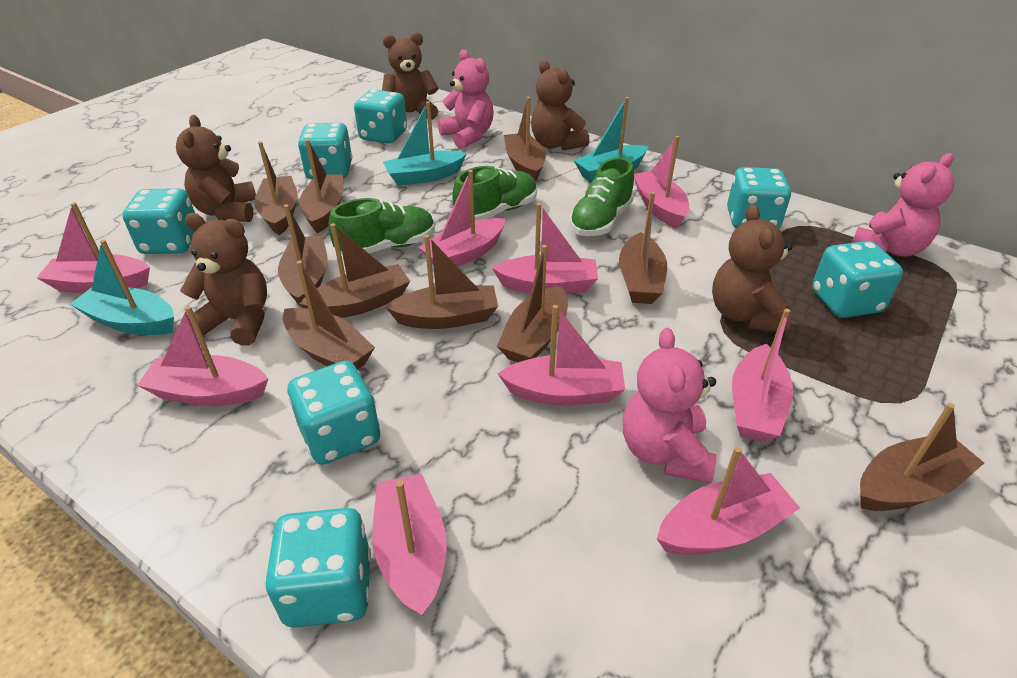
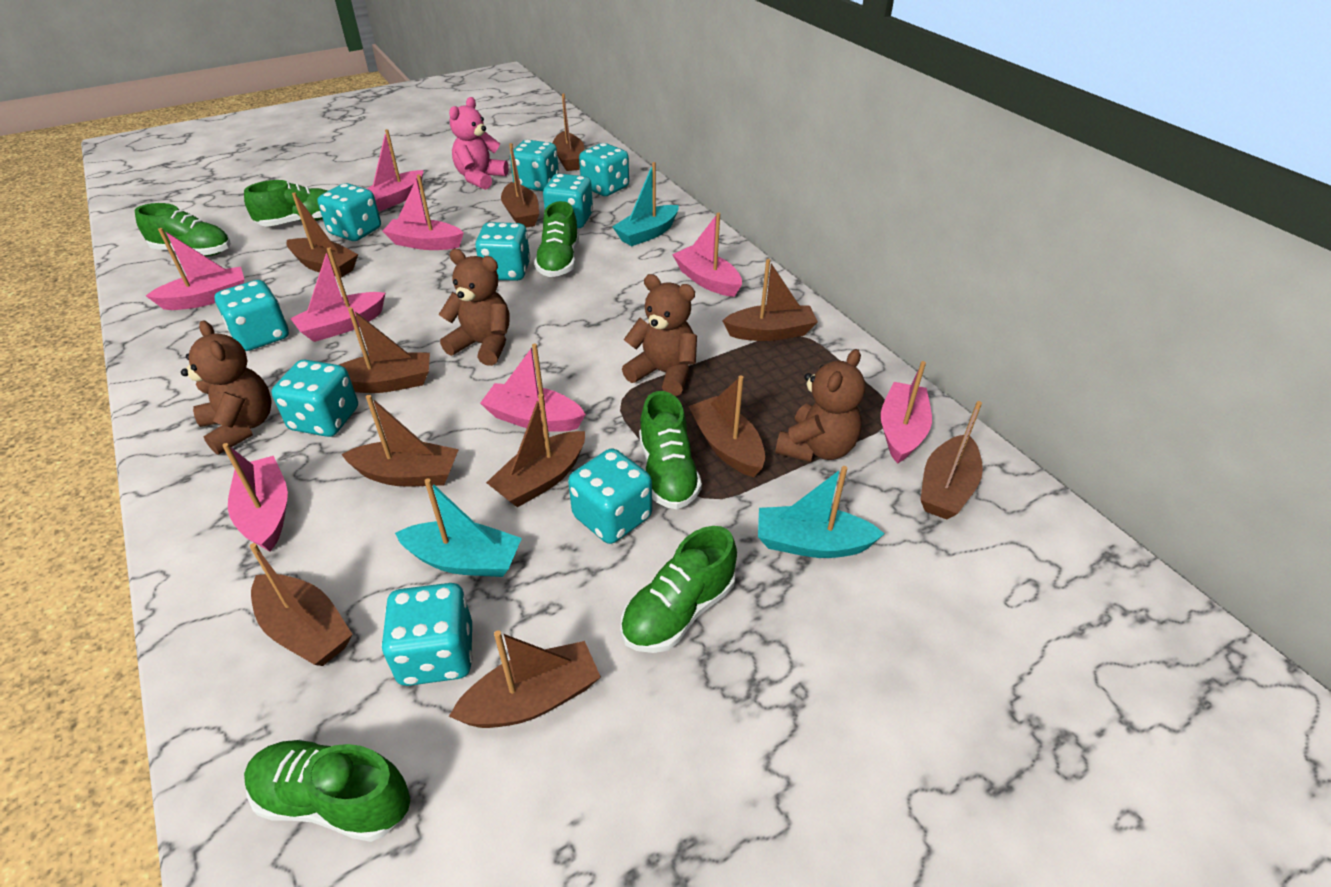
brown boat: [254,141,298,235] [278,204,327,308] [283,260,375,370] [299,139,343,233] [300,223,410,318] [385,235,498,329] [497,245,567,362] [504,97,546,181] [619,192,667,304] [860,403,984,511] = 10 -> [250,543,353,666] [286,192,358,278] [339,307,430,393] [341,395,459,487] [449,630,601,728] [486,393,585,507] [501,143,539,227] [553,94,584,171] [688,376,765,477] [722,259,818,341] [920,401,983,520] = 11
brown teddy bear: [176,115,256,222] [180,213,267,346] [382,32,438,120] [531,60,589,150] [712,204,792,333] = 5 -> [181,320,272,455] [439,249,509,366] [622,274,697,397] [775,349,865,462] = 4
green shoe: [329,198,435,254] [453,166,537,221] [569,157,634,236] = 3 -> [135,203,231,256] [244,180,328,227] [244,739,410,842] [534,201,579,277] [621,526,737,653] [639,391,702,509] = 6
pink boat: [37,202,150,294] [137,306,268,406] [372,474,447,616] [418,170,505,266] [492,203,598,294] [498,305,625,405] [634,136,689,229] [657,446,800,555] [732,308,794,442] = 9 -> [146,228,244,310] [222,443,288,551] [290,247,385,342] [367,129,423,211] [382,175,464,250] [480,343,586,432] [672,212,742,297] [881,361,932,464] = 8
pink teddy bear: [438,50,494,149] [623,328,717,483] [852,153,954,257] = 3 -> [449,97,509,190] = 1
turquoise dice: [122,188,195,254] [265,508,371,628] [288,361,380,465] [298,123,352,179] [354,89,407,144] [727,167,791,229] [812,241,903,318] = 7 -> [215,280,289,351] [272,360,358,437] [317,183,381,241] [381,583,473,686] [475,222,530,281] [510,140,559,191] [543,173,593,228] [568,448,652,544] [579,143,629,196] = 9

